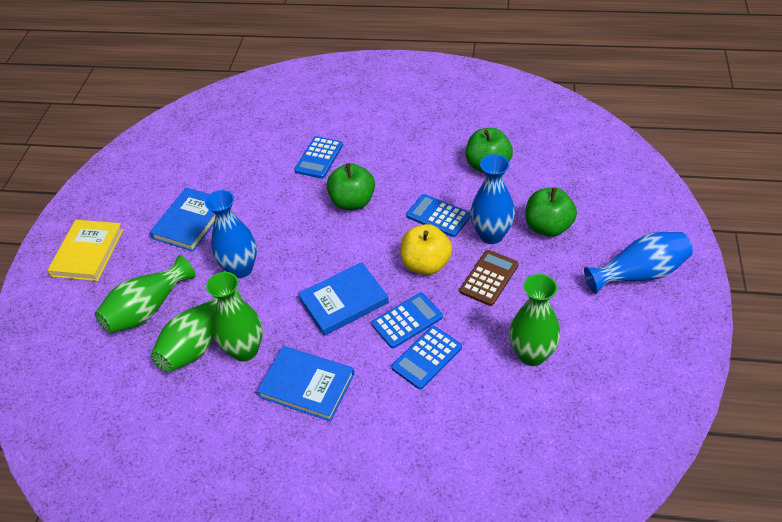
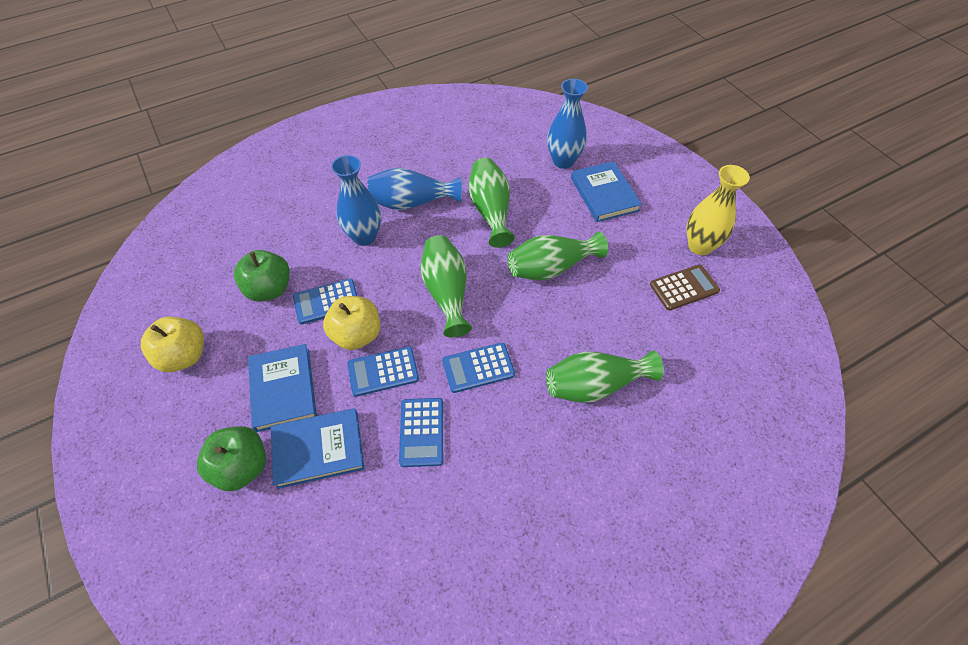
green apple: [327,163,375,210] [465,128,513,173] [525,187,577,237] = 3 -> [197,426,266,491] [234,250,290,302] = 2
yellow apple: [400,224,452,275] = 1 -> [141,317,204,372] [323,296,380,350] = 2
yellow book: [47,220,123,281] = 1 -> none = 0
yellow vase: none = 0 -> [686,165,750,255] = 1

